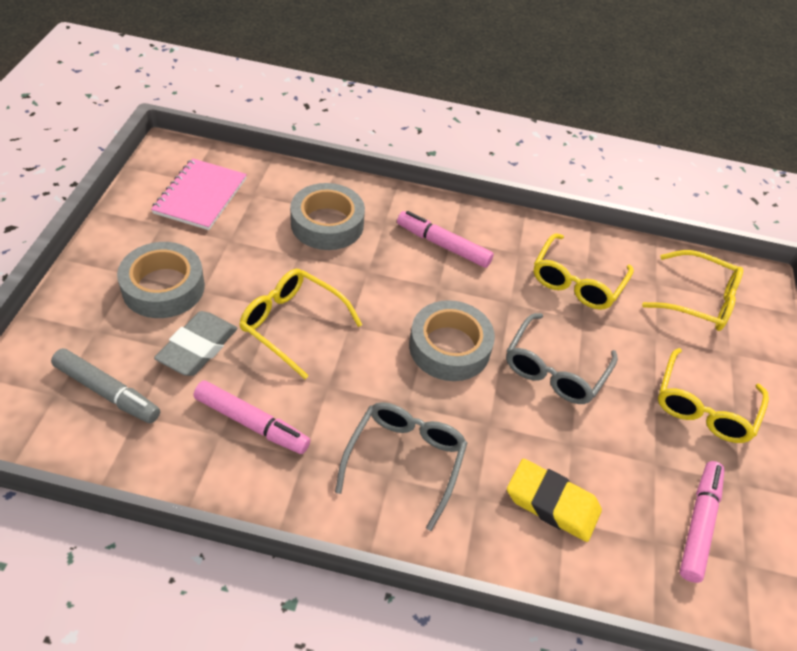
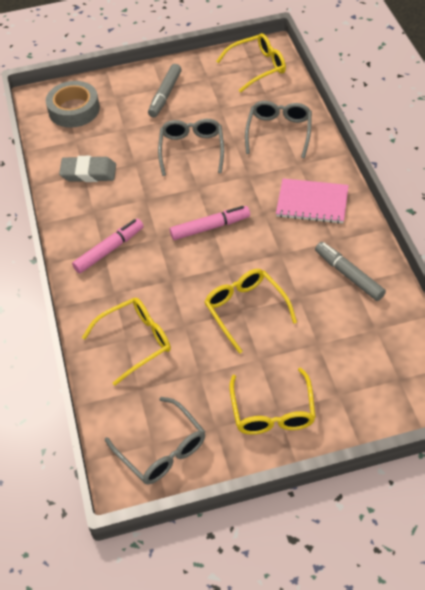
grey glasses: [335,402,467,531] [506,313,618,404] = 2 -> [105,397,205,484] [158,119,224,176] [245,101,312,158] = 3
grey marker: [51,348,160,423] = 1 -> [148,64,182,118] [315,242,386,301] = 2
grey tape: [117,242,205,318] [290,183,365,250] [409,300,495,381] = 3 -> [46,81,100,128] = 1
pink marker: [194,380,310,454] [397,211,494,268] [679,461,725,583] = 3 -> [72,219,144,273] [170,206,250,240] = 2
yellow eraser: [507,459,602,542] = 1 -> none = 0

